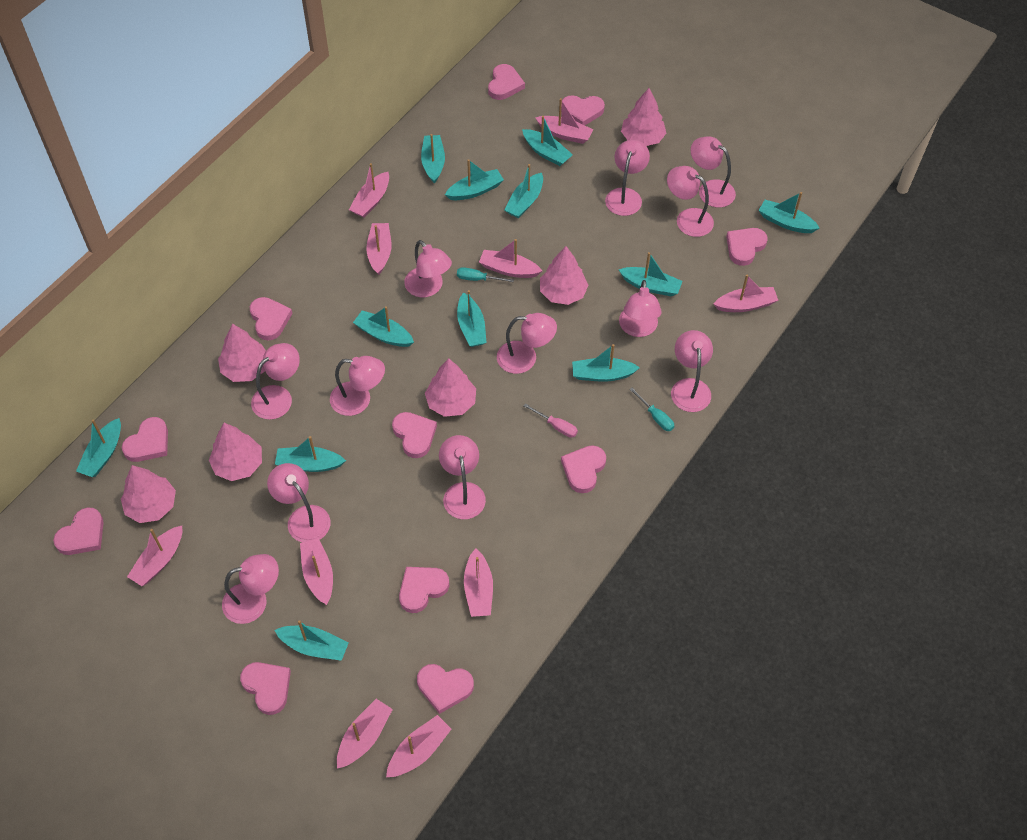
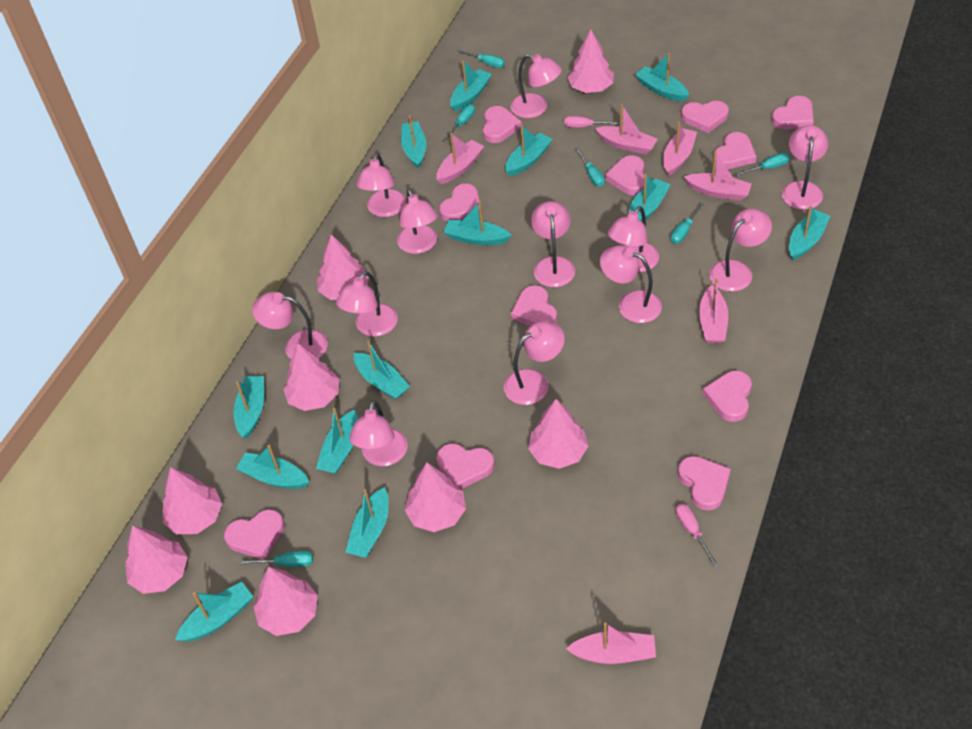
pink boat: [127,526,182,586] [300,538,333,605] [337,699,393,769] [349,163,389,218] [366,223,391,275] [386,715,451,777] [464,548,493,617] [479,239,542,278] [535,98,594,144] [714,275,778,312] = 10 -> [436,133,484,184] [566,622,656,664] [595,104,658,154] [663,122,697,176] [684,151,752,201] [699,278,728,343] = 6
pink screwdriver: [524,403,578,438] = 1 -> [564,116,620,127] [676,504,718,566] = 2
pink tree: [121,465,176,523] [209,423,262,481] [218,324,266,382] [425,358,476,417] [540,246,588,305] [621,88,666,146] = 6 -> [125,526,188,594] [163,467,222,534] [253,567,317,636] [283,343,339,411] [317,235,369,300] [405,463,466,532] [528,399,588,469] [567,30,614,93] = 8
turquoise boat: [76,418,121,477] [274,620,349,661] [275,436,346,472] [353,306,414,347] [421,134,445,184] [445,159,504,200] [457,290,487,347] [505,164,543,218] [522,116,573,166] [572,344,640,382] [619,252,683,296] [758,192,819,233] = 12 -> [175,582,253,642] [234,376,264,439] [236,445,309,489] [316,408,358,474] [345,487,389,558] [354,341,410,400] [401,115,426,169] [444,201,511,245] [450,60,492,111] [505,125,552,177] [628,174,670,221] [635,53,689,102] [789,206,830,260] = 13
turquoise screwdriver: [457,267,514,282] [629,388,674,431] = 2 -> [239,551,313,567] [443,104,475,142] [457,49,505,68] [575,148,605,187] [671,202,705,244] [735,153,790,176] = 6

